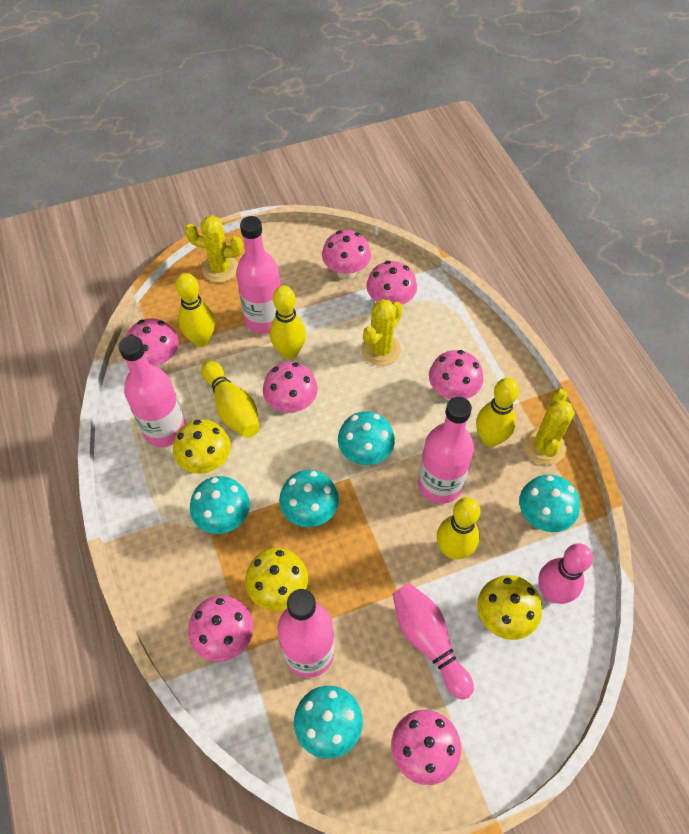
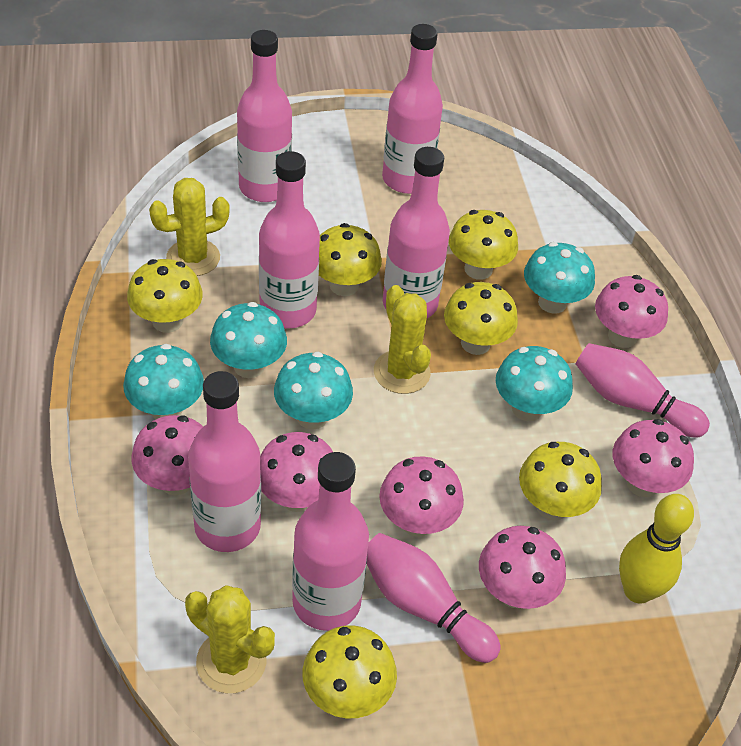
pink bottle: [119,336,186,447] [236,216,281,334] [278,589,334,678] [418,397,474,504] = 4 -> [188,371,261,552] [237,30,292,202] [259,151,320,328] [292,452,369,631] [382,24,443,194] [383,147,450,318] = 6
pink mushroom: [126,318,179,369] [188,596,253,662] [263,362,318,413] [322,230,371,280] [366,261,417,305] [391,710,461,785] [429,350,483,400] = 7 -> [132,415,203,495] [260,432,333,512] [379,456,464,537] [479,526,566,609] [595,275,668,348] [613,419,694,497] = 6
yellow bowling pin: [175,273,215,347] [201,360,260,438] [270,286,306,359] [437,497,480,560] [476,378,519,447] = 5 -> [619,494,694,604] = 1
yellow mushroom: [173,419,231,474] [245,548,308,611] [477,575,542,640] = 3 -> [127,259,203,333] [302,625,397,718] [319,223,382,296] [444,282,518,355] [449,210,518,280] [519,442,602,520] = 6

